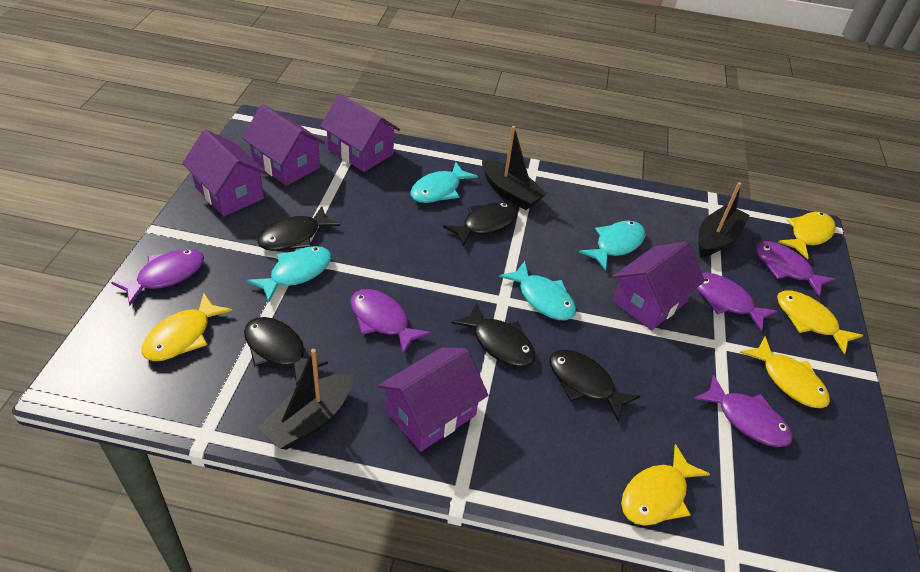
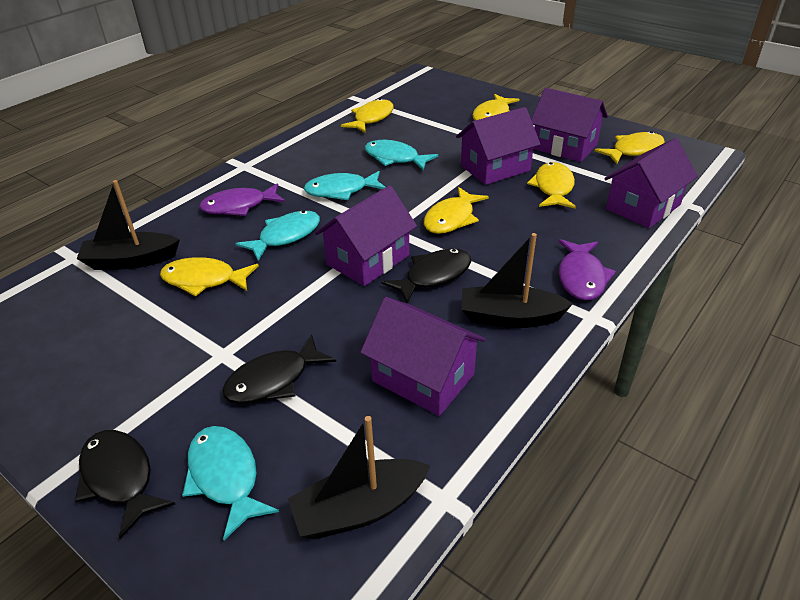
black fish: [244,317,328,386] [257,206,341,251] [443,202,517,247] [451,303,535,367] [549,350,640,421] = 5 -> [75,430,175,539] [222,334,336,404] [381,248,471,304] = 3
purple fish: [111,249,204,306] [350,289,431,354] [694,375,793,447] [697,273,778,332] [755,241,835,296] = 5 -> [199,183,285,216] [559,239,616,300] = 2
yellow fish: [142,293,232,361] [621,444,710,526] [740,336,830,408] [777,290,863,355] [778,212,836,260] = 5 -> [160,257,259,297] [341,98,394,133] [424,187,489,234] [473,94,520,120] [527,162,576,209] [594,131,665,164] = 6

